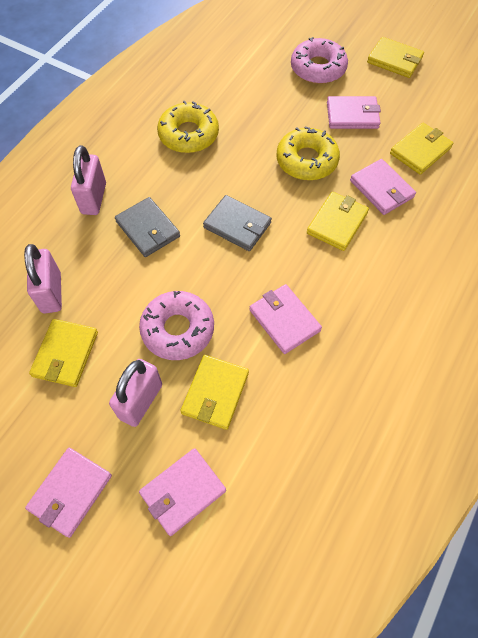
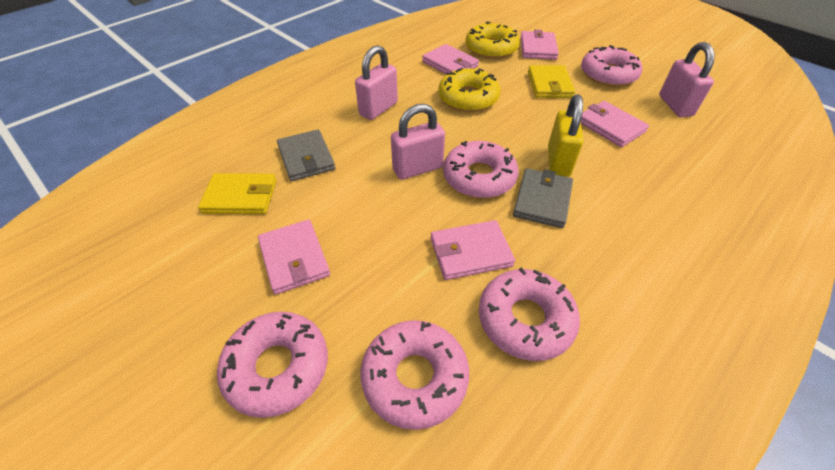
pink donut: [139,291,214,360] [291,37,348,84] = 2 -> [217,312,328,418] [360,320,469,430] [443,141,519,198] [479,267,580,361] [581,45,642,87] = 5
yellow padlock: none = 0 -> [548,94,583,177] = 1
yellow wallet: [29,319,98,387] [181,355,249,430] [307,192,369,251] [367,37,424,78] [390,123,453,175] = 5 -> [198,173,277,214] [528,65,575,98] = 2

